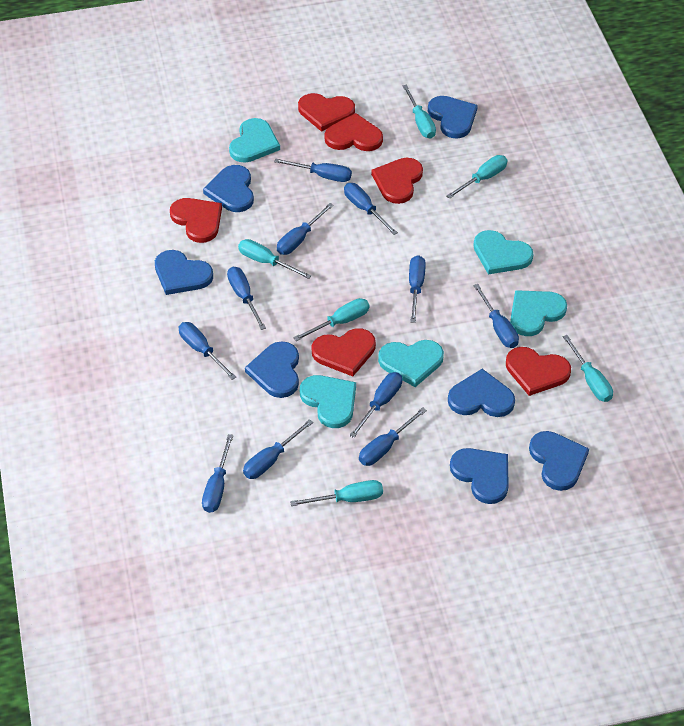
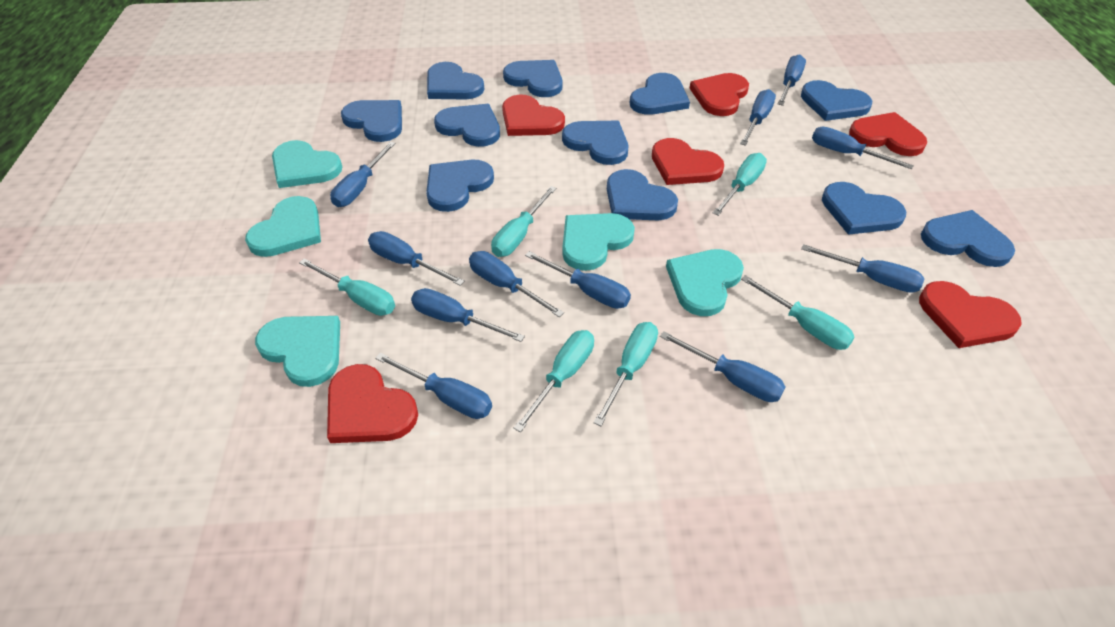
blue heart: [155,250,213,295] [203,165,254,212] [245,341,299,398] [428,96,478,138] [448,369,515,417] [450,448,509,504] [529,431,589,491] = 7 -> [341,100,402,142] [426,160,494,212] [427,62,484,100] [434,104,500,147] [503,60,563,97] [562,121,628,165] [607,169,678,220] [630,73,690,115] [801,80,872,121] [822,182,907,235] [921,210,1015,267] = 11

